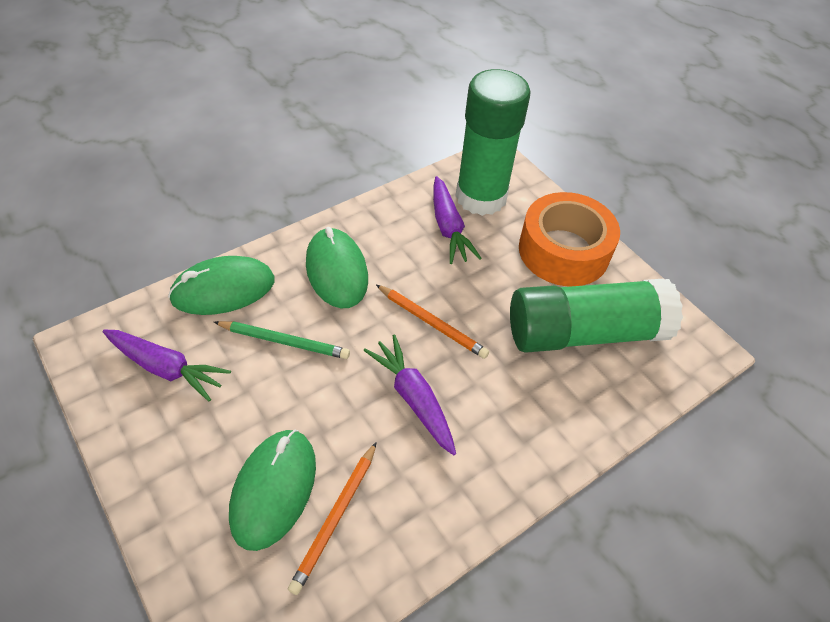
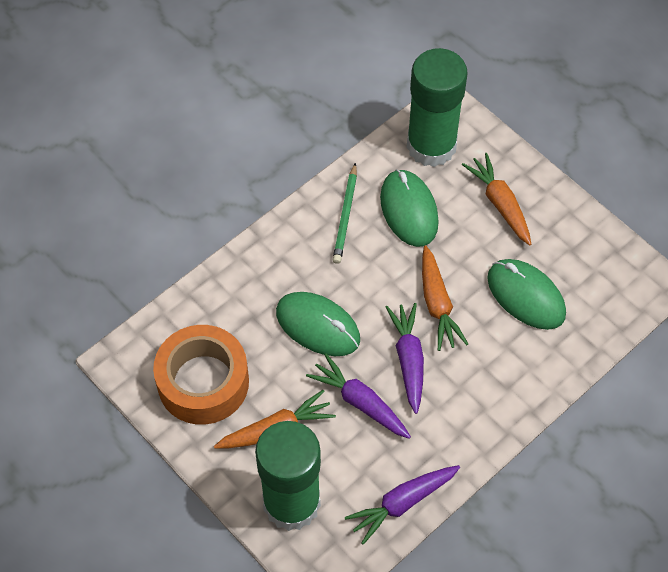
orange carrot: none = 0 -> [214,390,336,449] [422,245,468,351] [462,153,531,246] = 3
orange pencil: [288,442,377,595] [376,285,489,359] = 2 -> none = 0

